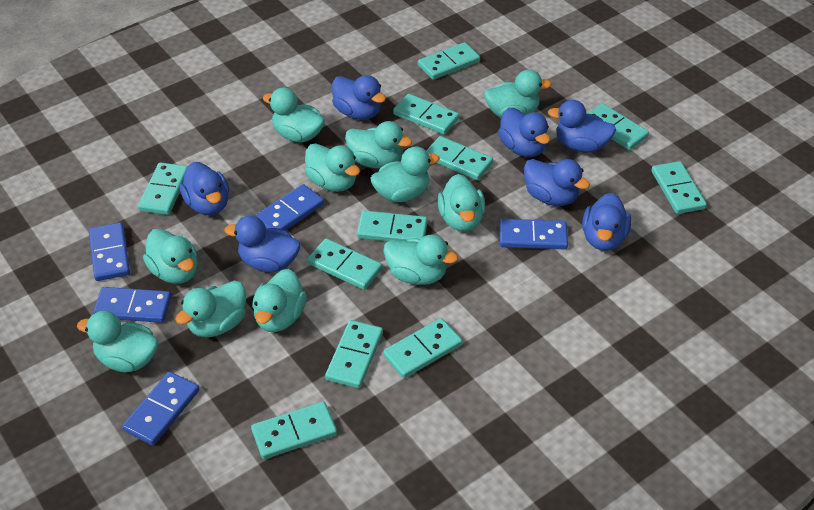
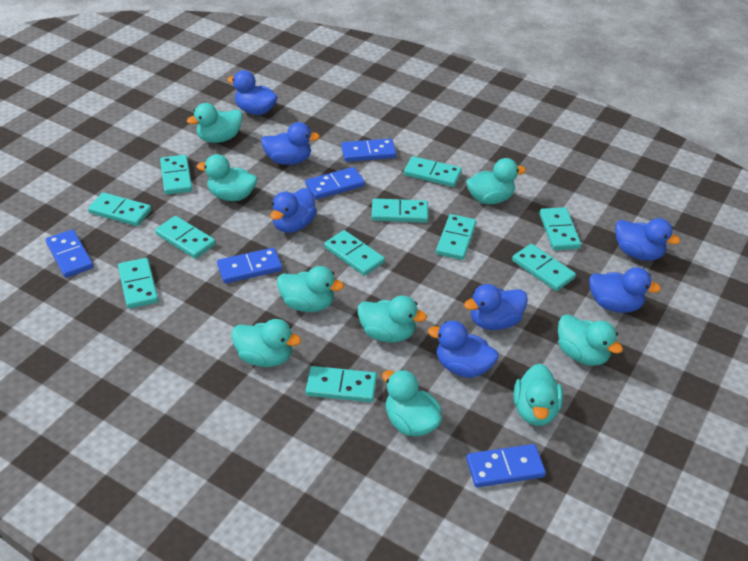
turquoise duck: [77,311,159,372] [143,229,198,284] [175,281,246,337] [252,269,307,332] [263,87,325,143] [305,143,360,192] [345,121,412,169] [371,146,440,202] [383,234,458,285] [437,174,485,231] [484,70,552,118] = 11 -> [187,103,243,143] [197,154,257,201] [231,319,301,367] [277,266,344,312] [357,296,427,342] [382,370,442,436] [466,158,526,204] [513,364,563,426] [558,314,623,366] = 9

